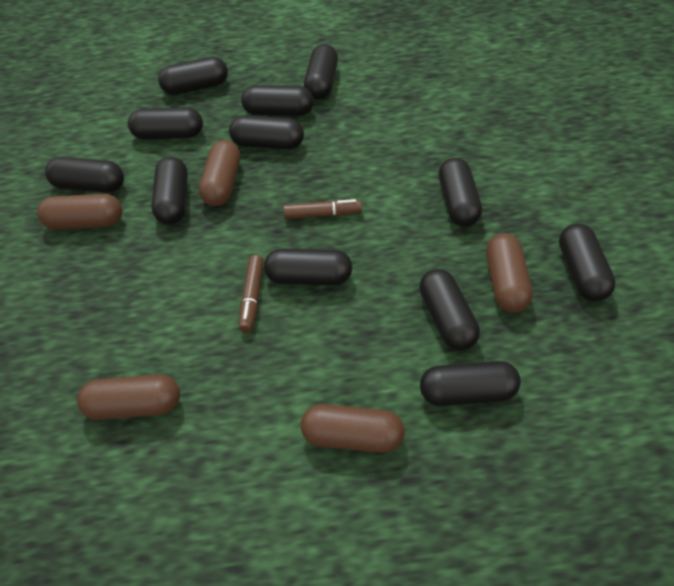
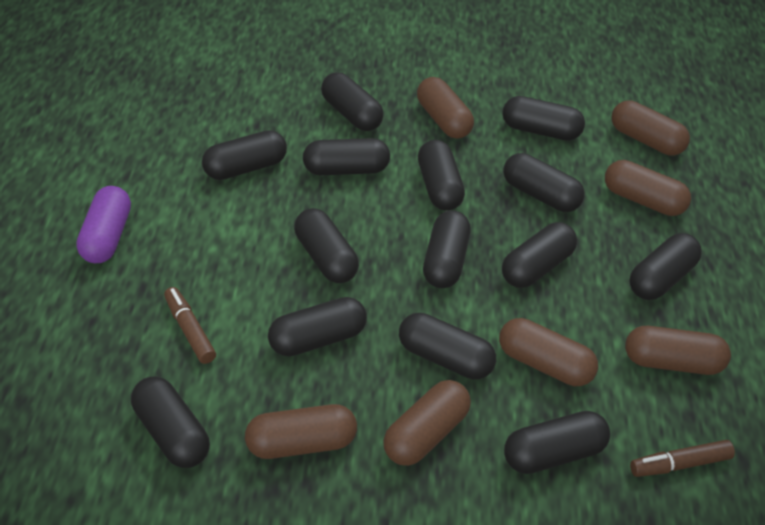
black capsule: [45,157,124,193] [128,107,203,140] [152,157,188,225] [158,56,228,95] [229,116,304,149] [241,85,314,116] [264,249,352,285] [304,44,338,100] [419,269,480,351] [420,361,521,406] [438,158,482,227] [559,223,616,302] = 12 -> [131,376,210,468] [202,130,287,180] [268,297,367,356] [294,208,359,283] [303,138,390,175] [321,72,384,131] [399,313,496,379] [418,140,465,210] [423,210,470,288] [502,96,585,141] [502,222,577,288] [503,153,585,212] [504,411,610,474] [629,233,702,300] = 14
brown capsule: [37,194,123,230] [77,375,180,420] [199,140,240,206] [301,404,405,453] [486,233,533,313] = 5 -> [245,404,357,459] [383,380,471,466] [417,77,474,139] [499,318,598,386] [605,160,691,216] [611,100,690,156] [625,326,731,375] = 7
purple capsule: none = 0 -> [76,186,131,263] = 1

